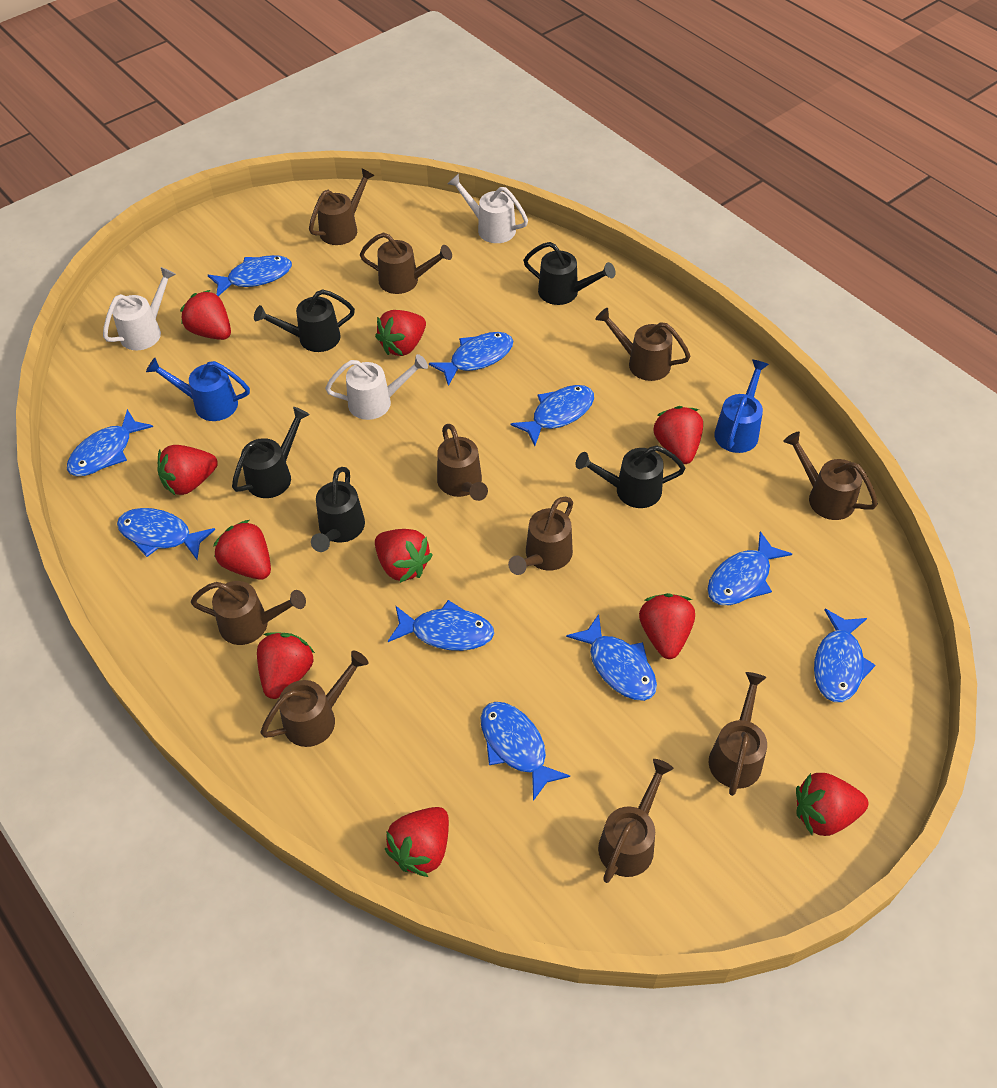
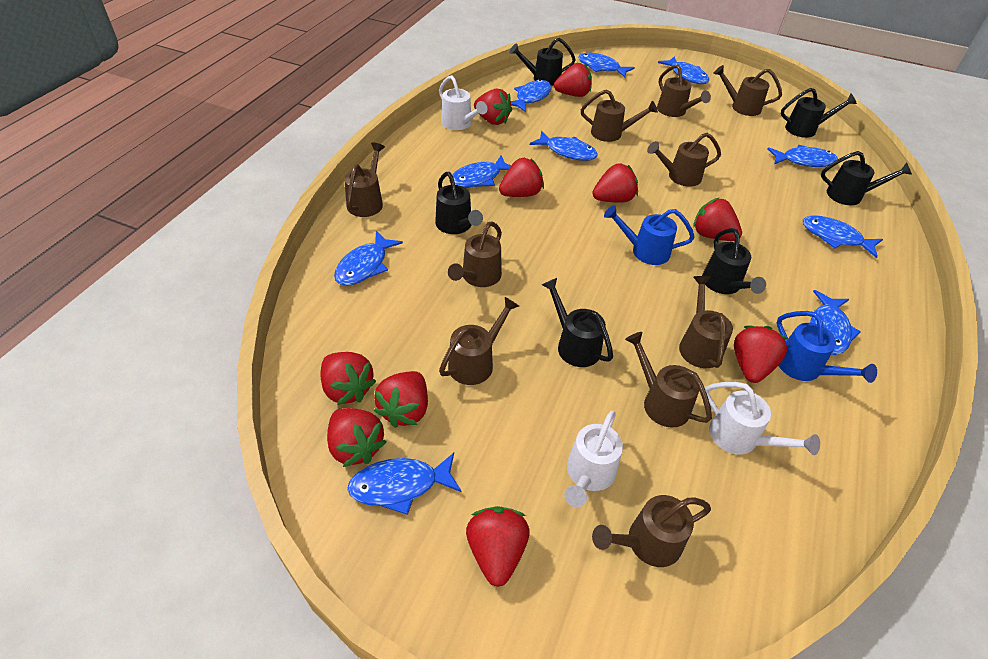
black watering can: [232,407,310,498] [254,289,355,352] [311,467,365,552] [523,242,615,305] [576,446,686,508] = 5 -> [435,172,483,234] [509,38,576,86] [542,278,613,367] [702,228,766,294] [781,88,857,138] [821,151,912,205] = 6

